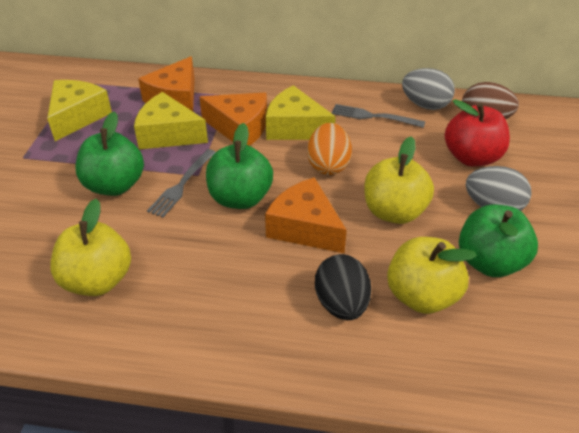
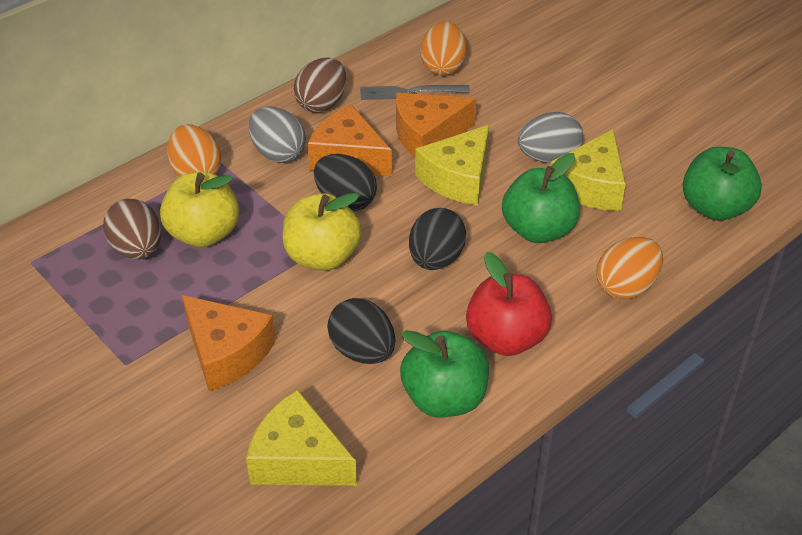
black egg: [315,254,371,320] = 1 -> [314,154,377,211] [327,298,395,364] [409,208,466,270] = 3
brown egg: [462,82,519,119] = 1 -> [103,199,161,259] [293,58,346,113] = 2
grey fork: [147,149,216,218] [332,104,426,128] = 2 -> [360,85,470,100] = 1
orange egg: [307,123,352,175] = 1 -> [167,124,221,176] [421,21,467,75] [596,237,663,300] = 3
yellow apple: [50,199,131,296] [364,136,434,224] [387,237,477,314] = 3 -> [160,172,239,247] [283,193,362,271] = 2

